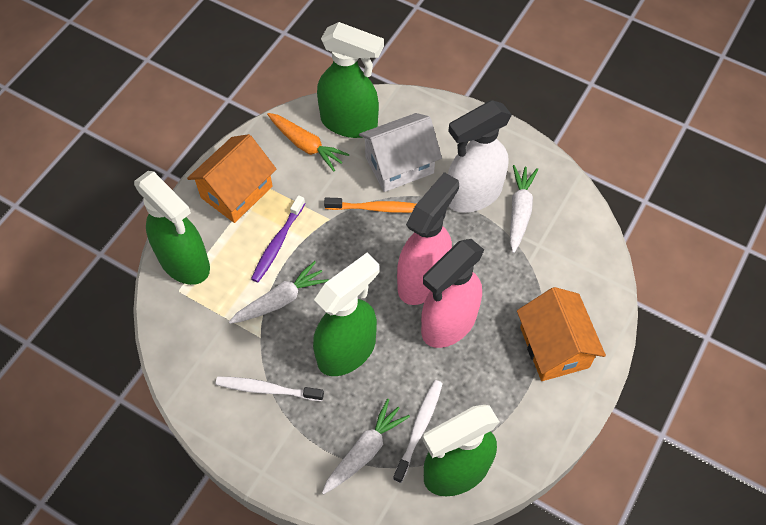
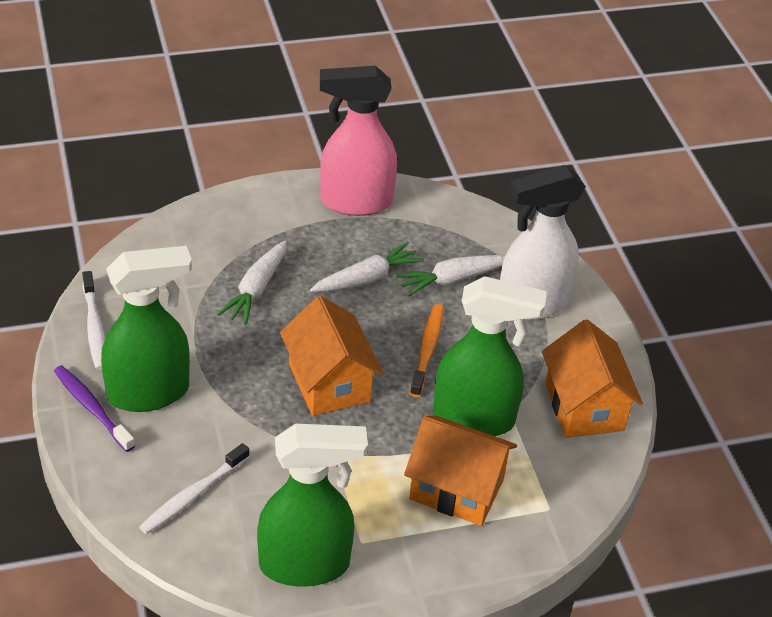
green spray bottle: [134,171,210,285] [313,253,379,376] [317,22,384,138] [423,405,499,496] = 4 -> [101,246,192,412] [257,424,368,587] [433,276,547,436] = 3
orange carrot: [267,113,350,171] = 1 -> none = 0
orange house: [187,134,276,223] [517,287,606,381] = 2 -> [280,296,383,416] [404,415,517,526] [542,319,643,438] = 3
pink spray bottle: [397,172,459,305] [421,239,484,348] = 2 -> [320,66,397,216] = 1
white house: [359,113,442,192] = 1 -> none = 0

